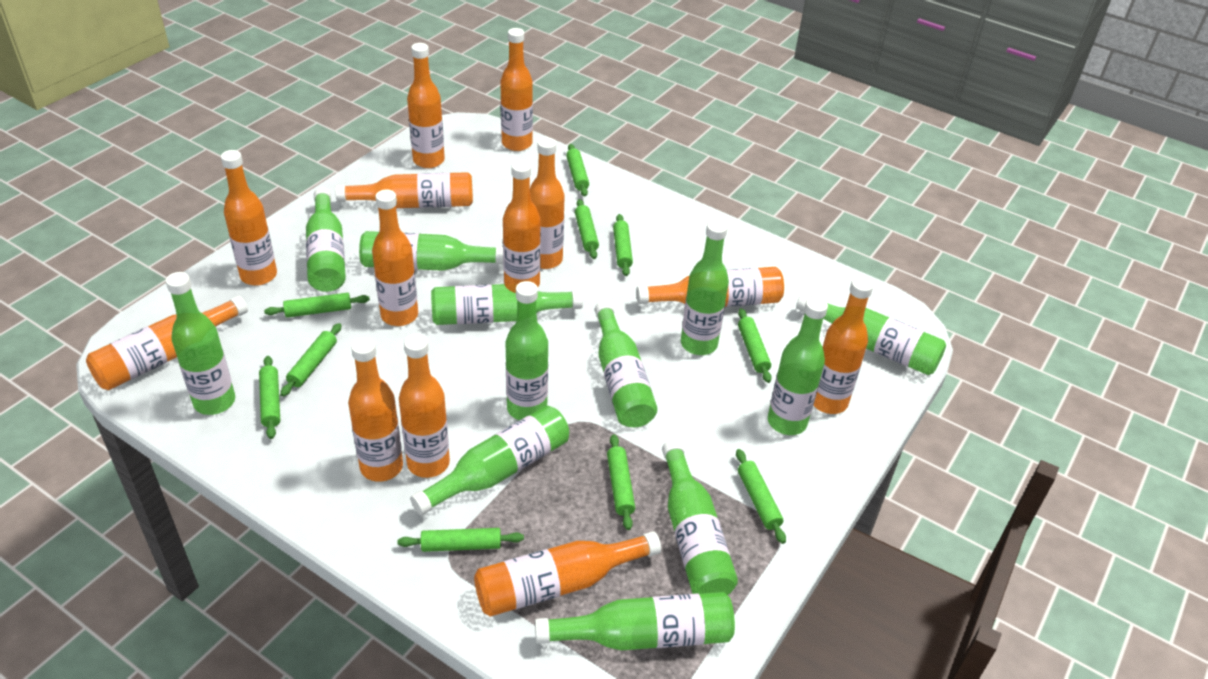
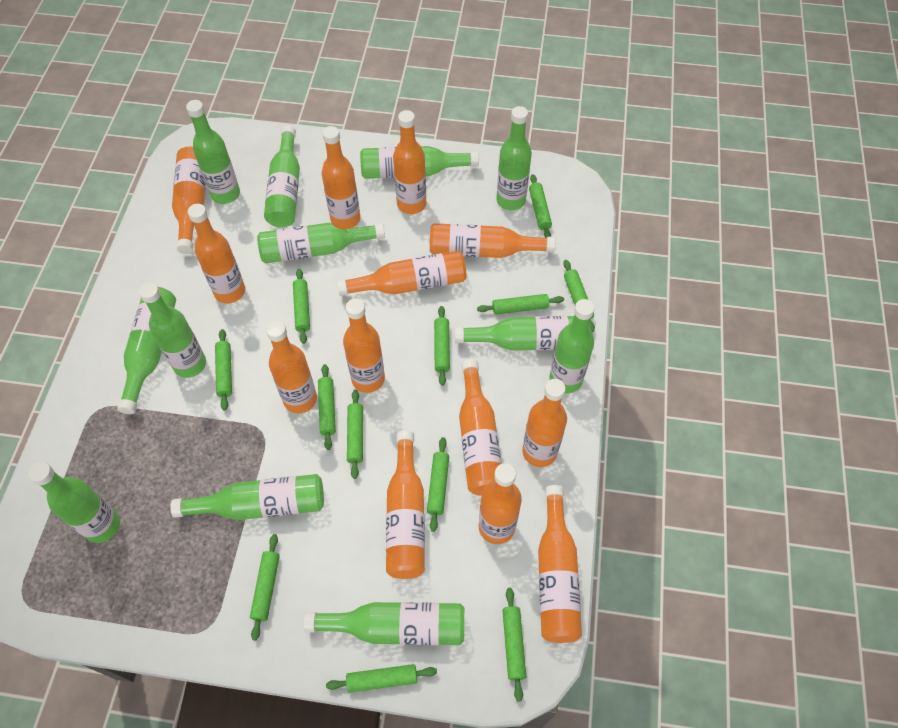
green rolling pin: [259,356,280,439] [264,293,370,318] [280,323,342,397] [397,528,524,552] [566,144,589,196] [575,199,599,259] [607,434,635,530] [613,214,633,276] [736,449,786,544] [738,308,772,383] = 10 -> [215,329,232,411] [250,534,280,641] [293,269,310,344] [318,364,336,450] [326,664,437,693] [347,390,363,479] [427,437,449,532] [434,306,450,386] [477,294,564,315] [502,588,526,701] [529,174,552,238] [563,260,595,332] = 12

